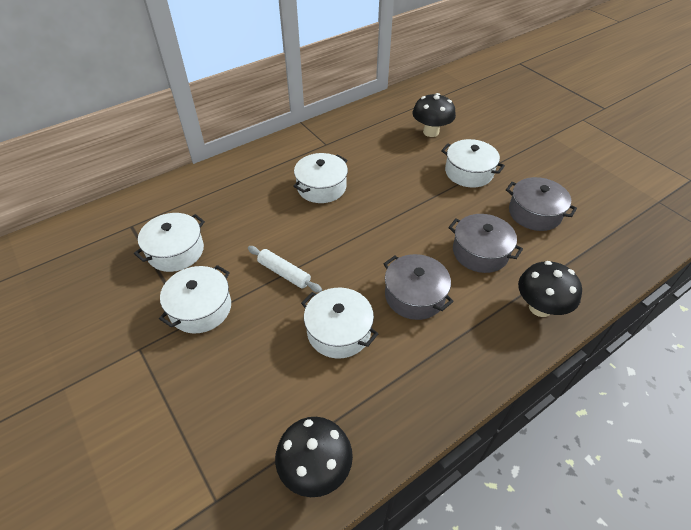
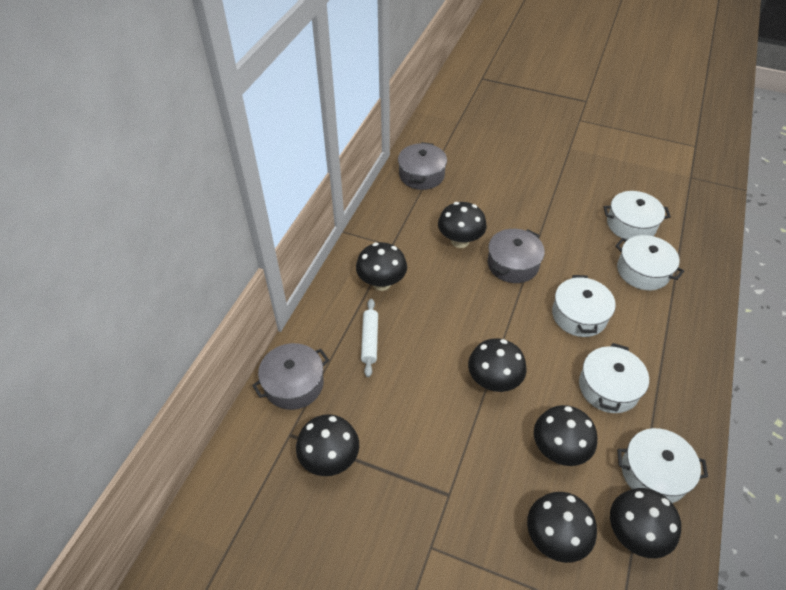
black mushroom: [275,417,353,497] [413,93,456,137] [518,261,582,317] = 3 -> [296,414,359,476] [356,242,407,291] [438,202,487,248] [468,338,527,392] [527,492,597,563] [534,405,597,466] [610,488,681,558] = 7

